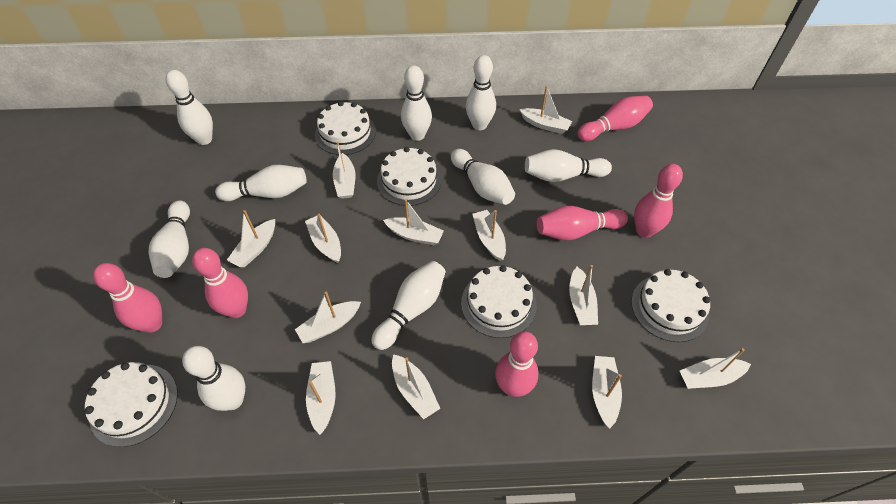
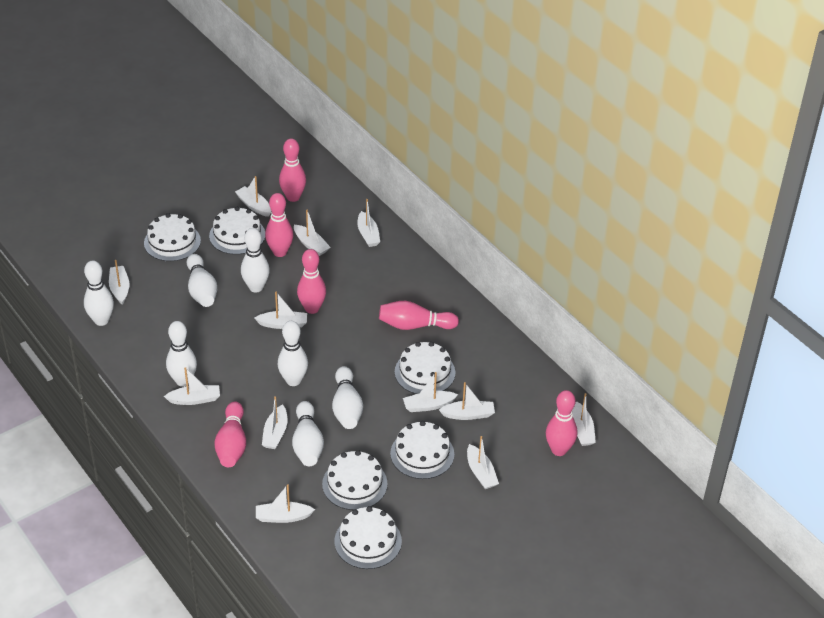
white bowling pin: [149,200,190,278] [165,70,213,145] [182,346,245,411] [215,165,307,201] [372,261,446,350] [401,65,432,141] [451,149,515,205] [466,55,496,130] [525,149,612,182] = 9 -> [84,261,114,326] [166,321,197,387] [187,254,217,307] [241,228,270,292] [278,321,308,386] [292,401,324,466] [332,366,363,429] = 7
white cake: [85,362,178,447] [315,101,376,155] [377,147,442,206] [461,265,537,338] [631,269,710,342] = 5 -> [144,213,201,261] [209,207,265,255] [322,450,388,510] [334,506,402,569] [390,421,454,479] [395,342,455,394] = 6

